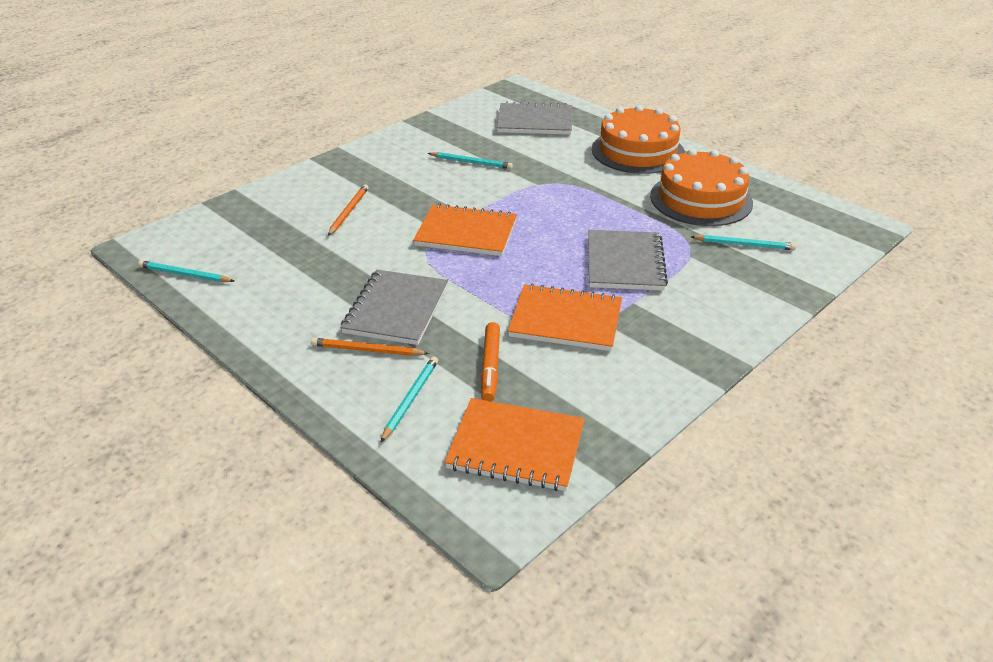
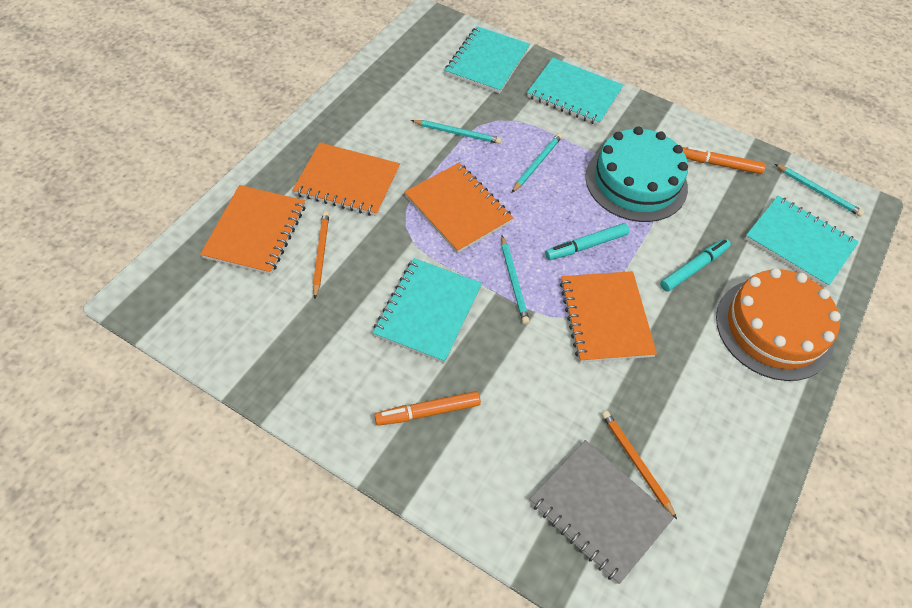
grey notebook: [340,270,448,345] [497,101,572,135] [588,230,668,291] = 3 -> [530,440,674,584] = 1
orange cake: [592,105,685,174] [650,149,753,226] = 2 -> [716,268,841,381] = 1
orange marker: [481,322,500,401] = 1 -> [374,391,481,426] [682,146,766,174] = 2
orange notebook: [413,203,517,256] [445,398,585,491] [508,284,622,351] = 3 -> [200,185,305,275] [293,142,400,216] [404,163,514,253] [560,271,657,363] = 4
turquoise cake: none = 0 -> [585,127,688,222] = 1
turquoise marker: none = 0 -> [545,223,629,260] [660,239,731,292] = 2
turquoise notebook: none = 0 -> [372,258,482,363] [445,26,530,94] [527,58,623,125] [745,196,859,288] = 4

